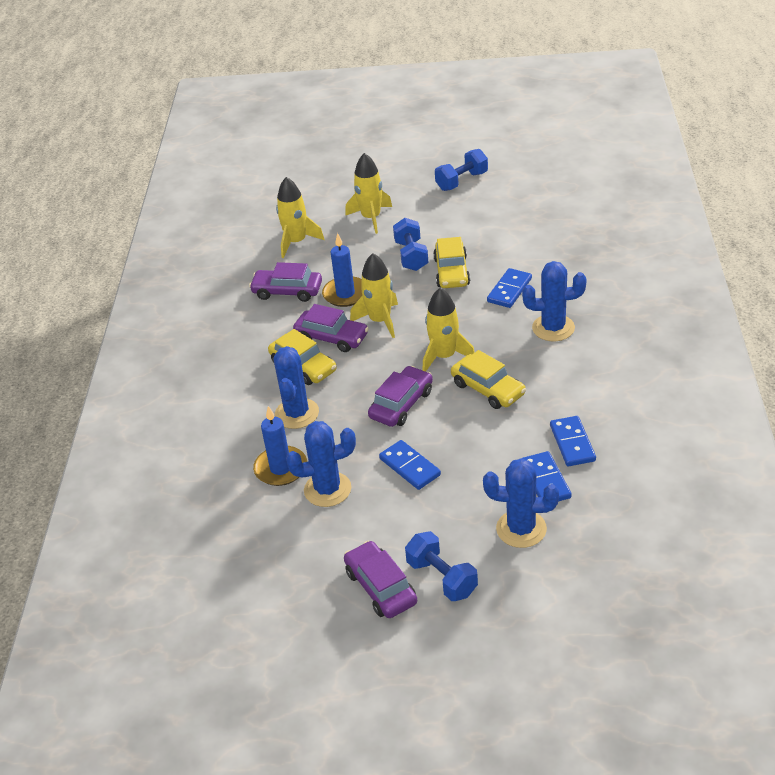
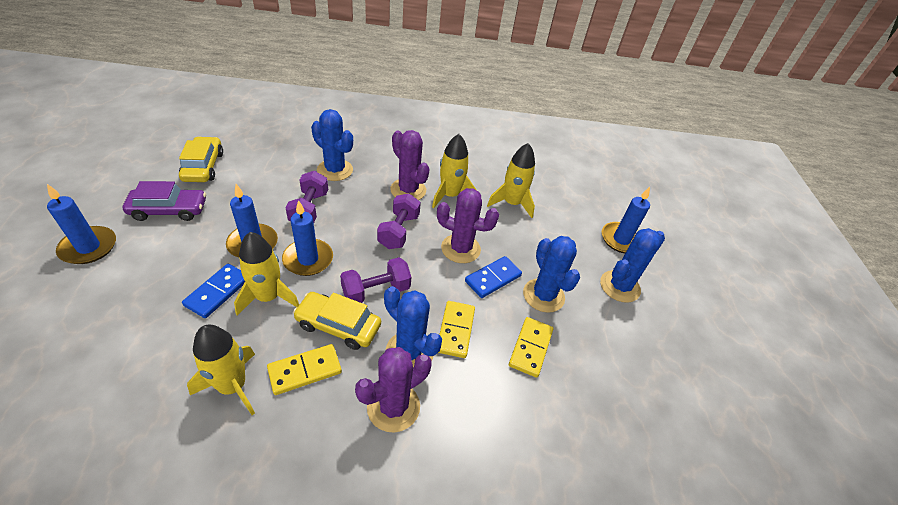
blue candle: [253,406,307,486] [322,233,362,307] = 2 -> [47,184,116,264] [226,184,278,257] [282,200,333,276] [602,187,650,253] = 4
blue domino: [379,440,441,490] [487,268,532,308] [522,451,572,502] [550,416,596,466] = 4 -> [182,264,245,318] [465,256,522,298] = 2
blue dumbbell: [393,218,428,271] [405,531,478,601] [435,149,488,191] = 3 -> none = 0
purple cactus: none = 0 -> [355,347,432,432] [390,130,429,200] [437,188,499,263] = 3
purple car: [249,262,322,302] [293,304,369,352] [344,541,417,618] [368,366,433,427] = 4 -> [123,181,206,221] = 1
purple dumbbell: none = 0 -> [286,171,328,223] [340,257,411,303] [377,193,421,249] = 3
yellow car: [268,329,337,385] [433,237,470,288] [451,350,526,409] = 3 -> [179,137,223,182] [293,292,381,350] = 2
yellow domino: none = 0 -> [267,344,342,395] [438,301,475,358] [509,317,553,378] = 3

